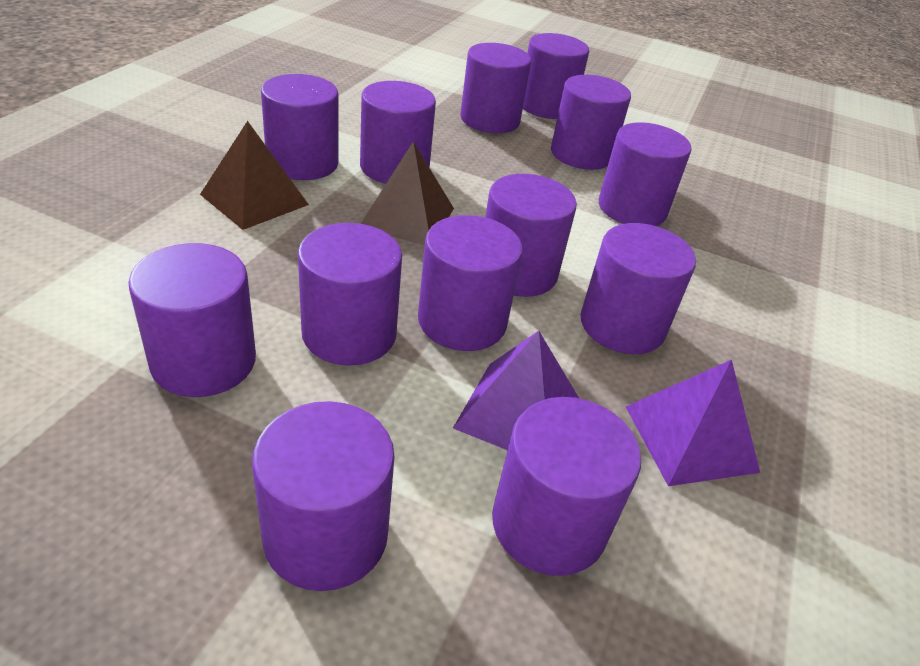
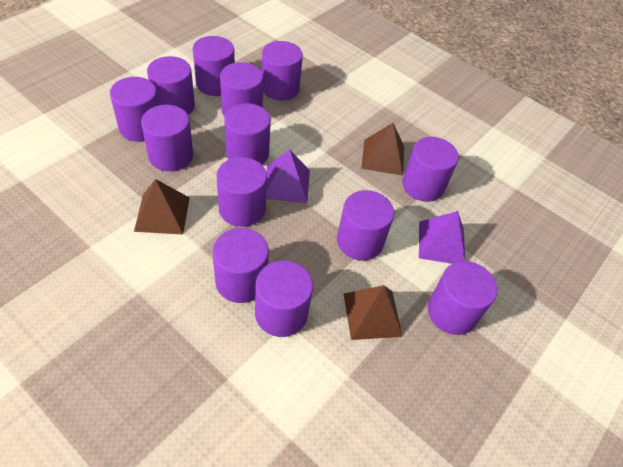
brown pyramid: [200,121,309,230] [361,141,454,245] = 2 -> [134,179,190,235] [344,285,403,340] [361,123,404,176] = 3

